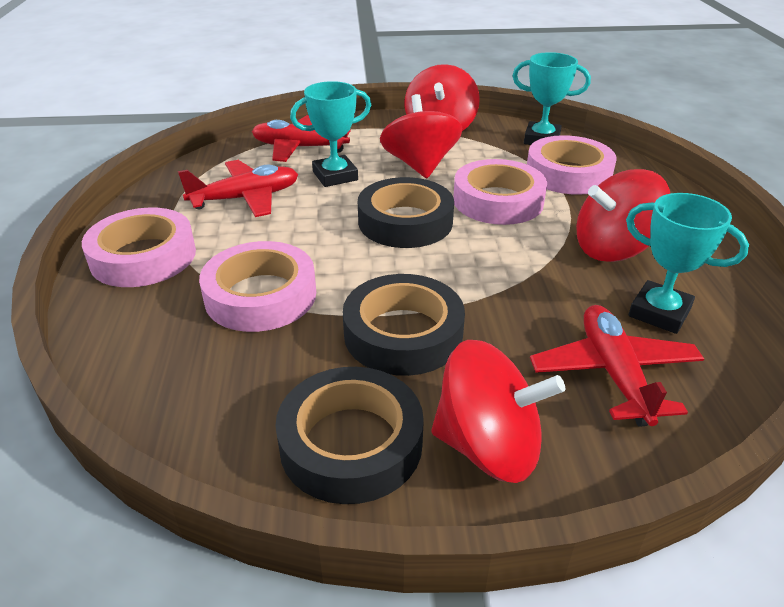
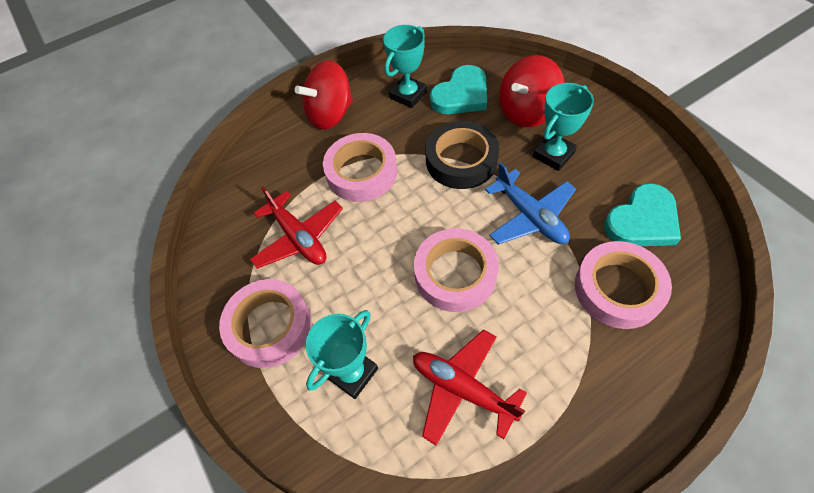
black tape: [275,367,424,504] [343,274,465,376] [358,177,454,248] = 3 -> [425,121,499,189] = 1
blue plane: none = 0 -> [485,162,576,245] = 1
red plane: [178,160,298,217] [252,115,350,162] [530,305,704,427] = 3 -> [250,186,343,269] [413,329,527,446] = 2
red spinning top: [380,94,463,178] [404,64,479,131] [431,340,565,483] [576,169,670,262] = 4 -> [295,60,353,130] [499,55,564,127] = 2
turquoise heart: none = 0 -> [430,65,487,114] [604,183,681,246] = 2

